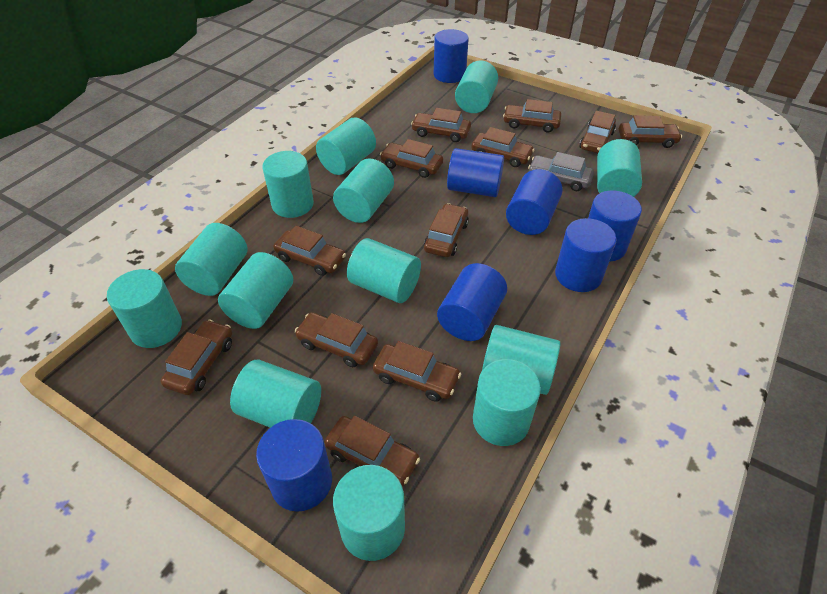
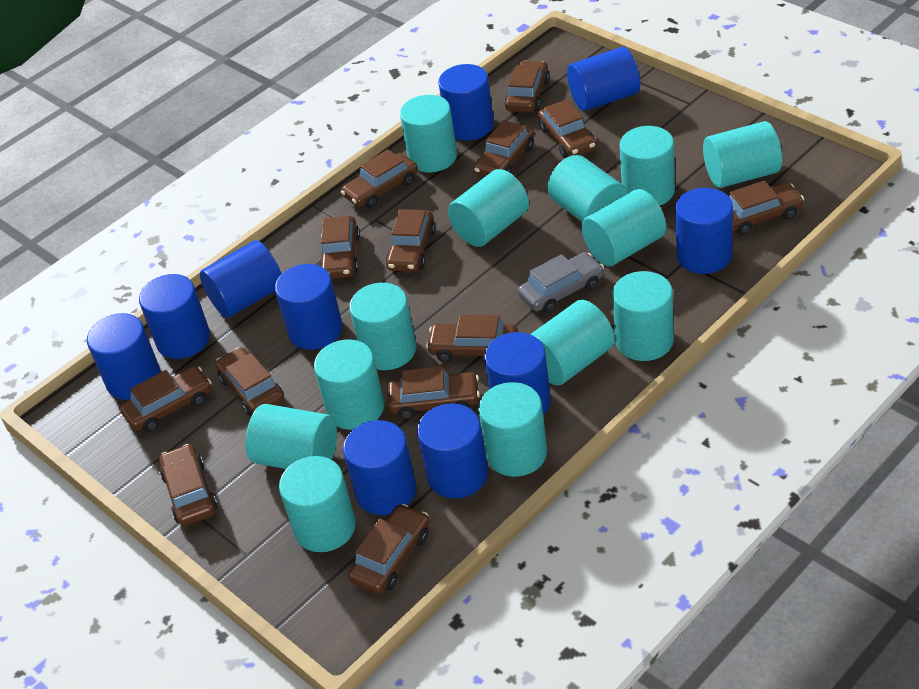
blue cylinder: [256,419,332,512] [434,29,469,83] [437,263,507,341] [447,148,504,197] [506,169,563,235] [555,218,617,292] [588,191,642,262] = 7 -> [87,313,161,400] [139,274,210,359] [200,240,281,318] [275,264,343,350] [343,420,417,515] [417,403,488,498] [438,64,494,141] [484,332,551,415] [567,47,640,111] [675,188,733,274] = 10
brown car: [161,319,232,395] [273,226,346,276] [295,312,378,367] [324,416,420,487] [373,341,461,402] [380,139,443,178] [411,108,471,142] [424,203,469,257] [471,127,535,167] [503,99,561,133] [579,111,616,153] [619,115,682,148] = 12 -> [120,366,212,432] [159,444,217,526] [215,347,284,416] [319,216,360,279] [341,149,418,208] [348,504,430,594] [386,209,435,272] [387,366,480,420] [426,315,518,362] [473,120,535,177] [504,60,550,113] [538,99,596,158] [729,181,804,235] = 13

